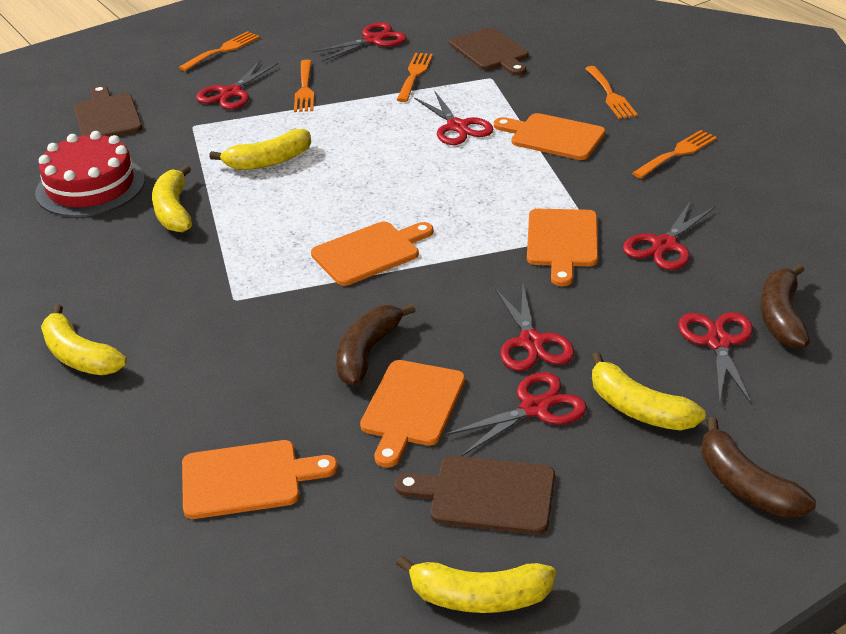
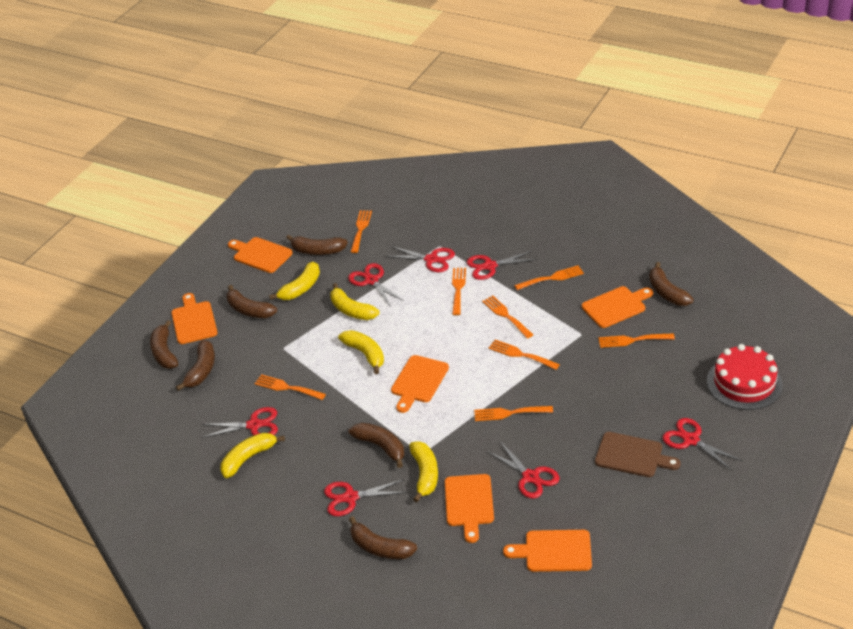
brown banana: [336,303,416,386] [702,417,816,518] [760,264,810,348] = 3 -> [150,320,178,369] [176,340,215,391] [227,285,277,318] [286,235,348,255] [349,423,404,468] [349,516,417,559] [649,262,694,306] = 7
brown cutting board: [74,85,142,137] [395,456,555,534] [449,27,528,75] = 3 -> [595,432,681,477] = 1
orange cutting board: [182,440,338,519] [311,222,433,286] [360,360,465,468] [494,113,606,160] [527,209,598,286] = 5 -> [171,293,218,344] [228,237,293,273] [391,355,449,413] [445,474,494,543] [503,530,592,572] [582,286,653,328] = 6
orange fork: [179,31,260,71] [294,60,314,112] [397,53,433,102] [585,66,638,119] [632,130,717,178] = 5 -> [254,374,326,400] [351,210,372,253] [452,268,466,315] [474,406,553,421] [482,296,533,339] [488,339,560,370] [514,265,584,290] [599,333,675,348] = 8

